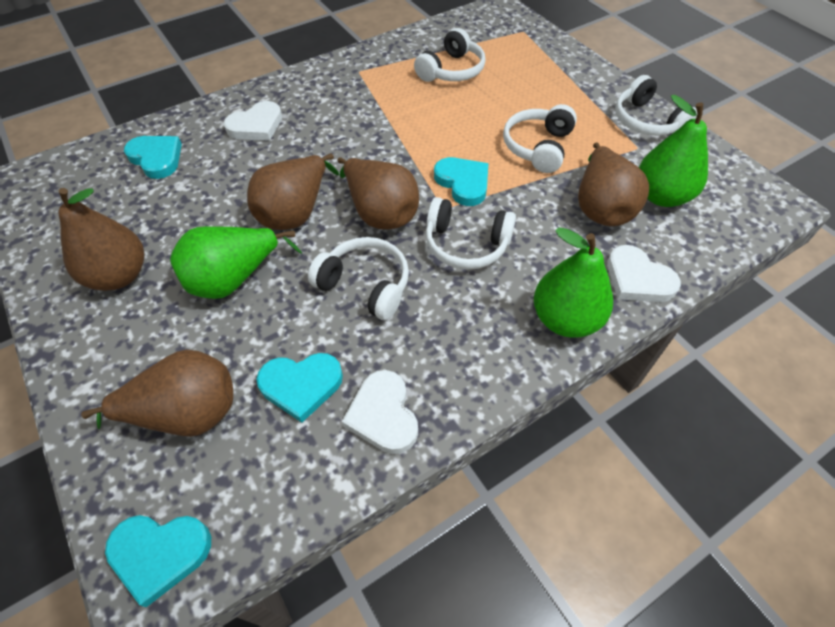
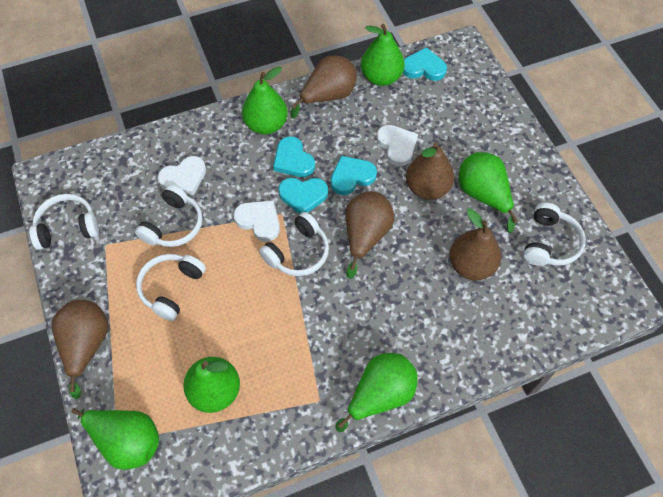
green pear: [170,226,302,299] [534,227,613,338] [639,95,708,207] = 3 -> [71,408,159,470] [183,357,240,413] [242,67,288,135] [335,353,418,432] [361,24,404,86] [459,152,518,233] = 6

